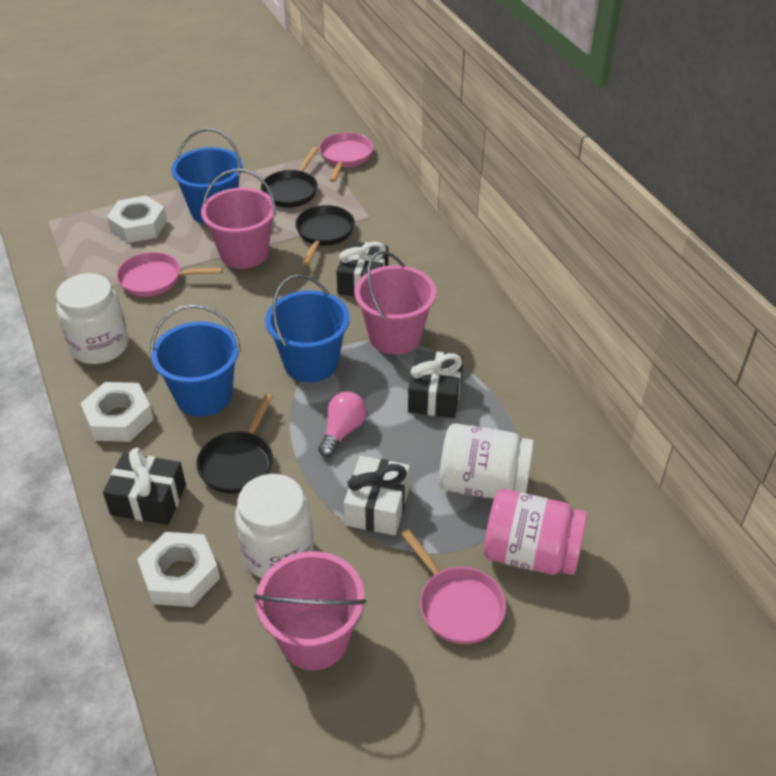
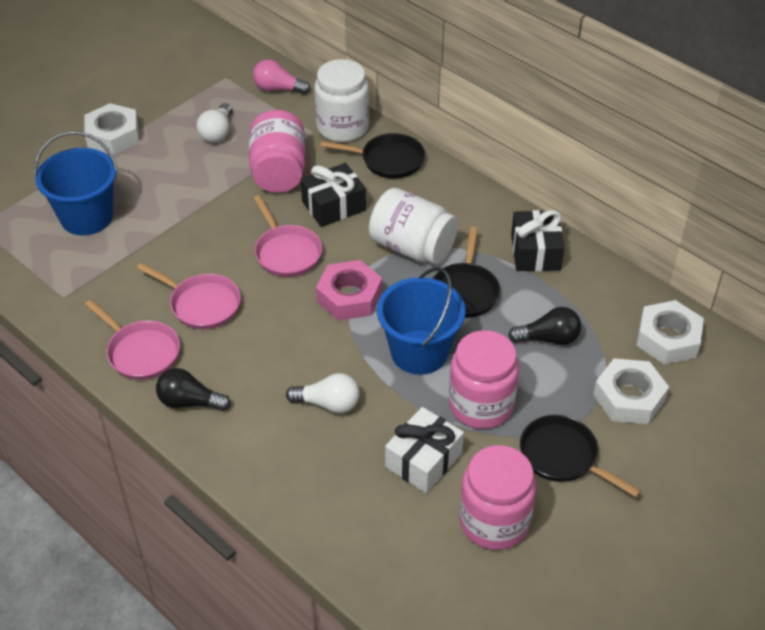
black gift: [103,448,186,525] [336,241,389,297] [408,350,463,418] = 3 -> [301,163,366,227] [511,210,564,271] = 2
black light bulb: none = 0 -> [156,368,231,411] [508,307,581,345] = 2
blue bucket: [150,304,241,417] [171,128,243,224] [265,275,350,382] = 3 -> [34,131,118,235] [377,267,465,375] = 2
pink bucket: [201,169,276,269] [254,551,366,670] [355,251,436,355] = 3 -> none = 0
pink jar: [484,489,587,575] = 1 -> [249,110,306,193] [449,330,519,429] [459,445,536,550] = 3
pink nut: none = 0 -> [316,260,382,321] = 1
white jar: [56,273,128,364] [235,474,313,578] [439,424,534,499] = 3 -> [314,59,369,142] [369,188,458,264] = 2
white light bulb: none = 0 -> [196,103,233,143] [286,373,360,413] = 2

